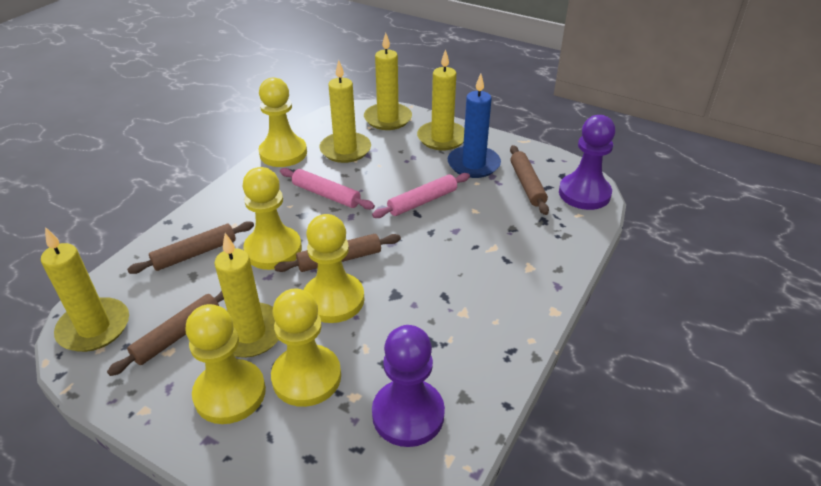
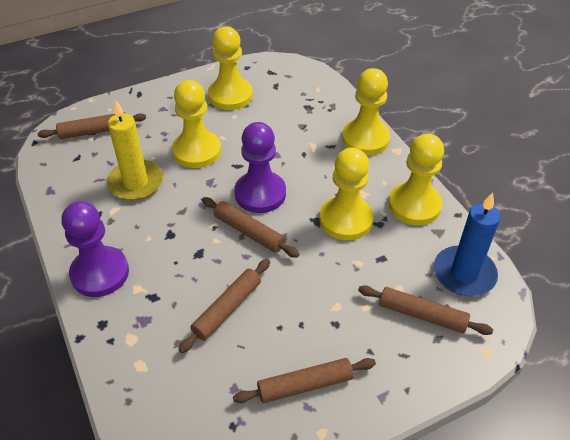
brown rolling pin: [107,291,224,376] [127,221,254,274] [274,234,401,272] [510,145,549,215] = 4 -> [37,112,146,139] [179,259,270,353] [202,197,299,258] [233,358,376,403] [358,285,493,335] = 5
pink rolling pin: [280,168,375,210] [372,173,470,218] = 2 -> none = 0
yellow candle: [41,227,129,352] [215,233,279,358] [319,60,371,163] [364,33,412,130] [417,49,464,150] = 5 -> [107,100,163,201] = 1

